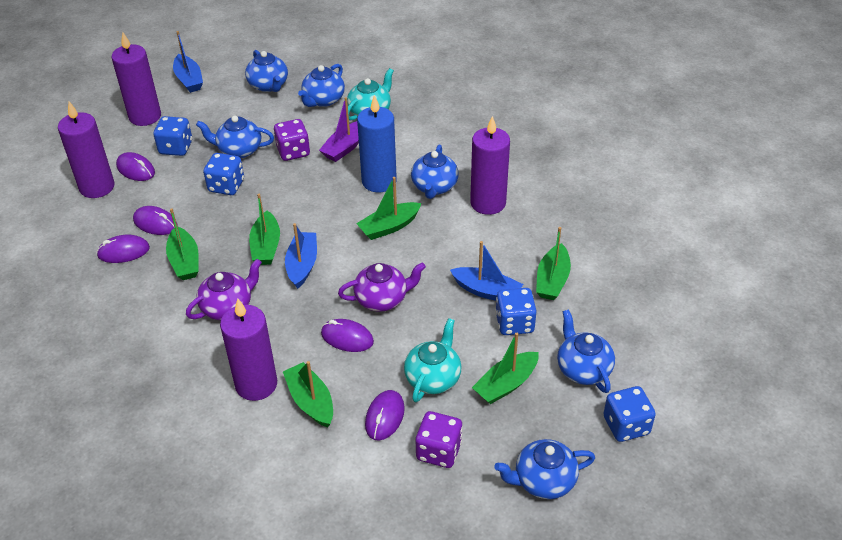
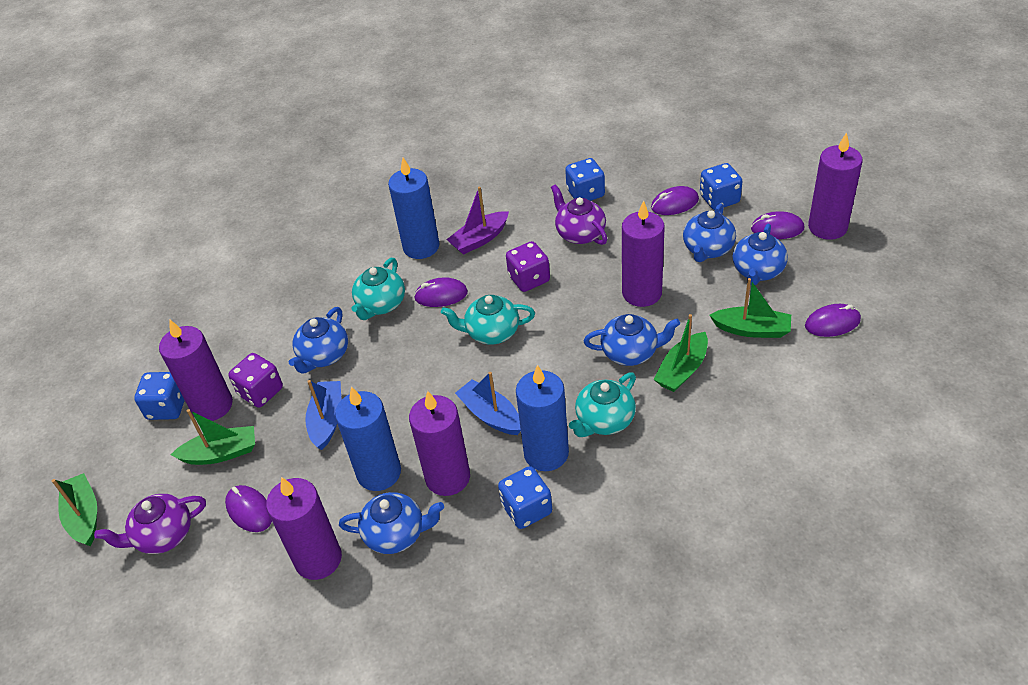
blue boat: [173,31,203,93] [285,223,317,289] [450,241,523,301] = 3 -> [305,380,341,450] [455,372,521,435] = 2
blue candle: [357,95,397,192] = 1 -> [335,386,401,491] [388,158,440,259] [516,365,569,471] = 3
blue teapot: [196,115,274,158] [245,50,288,92] [298,64,345,107] [411,145,459,199] [494,439,595,499] [557,309,615,393] = 6 -> [289,307,348,374] [339,492,444,554] [584,314,680,366] [683,203,736,262] [733,224,788,285] = 5
green boat: [166,208,199,280] [249,194,280,265] [283,361,333,428] [356,177,422,240] [472,333,539,404] [536,227,571,300] = 6 -> [52,473,97,546] [171,409,255,465] [654,314,708,392] [709,278,791,338] = 4
purple candle: [58,102,115,198] [111,32,161,126] [220,298,277,401] [470,116,510,215] = 4 -> [159,319,233,421] [266,477,342,580] [409,391,470,496] [622,200,665,307] [808,132,862,240] = 5
turquoise teapot: [347,68,394,121] [404,318,461,402] = 2 -> [352,258,405,320] [441,295,535,345] [569,372,636,437] = 3

